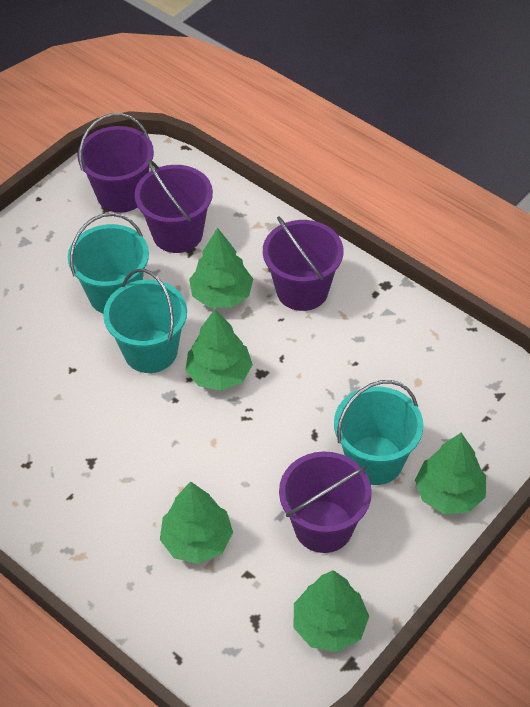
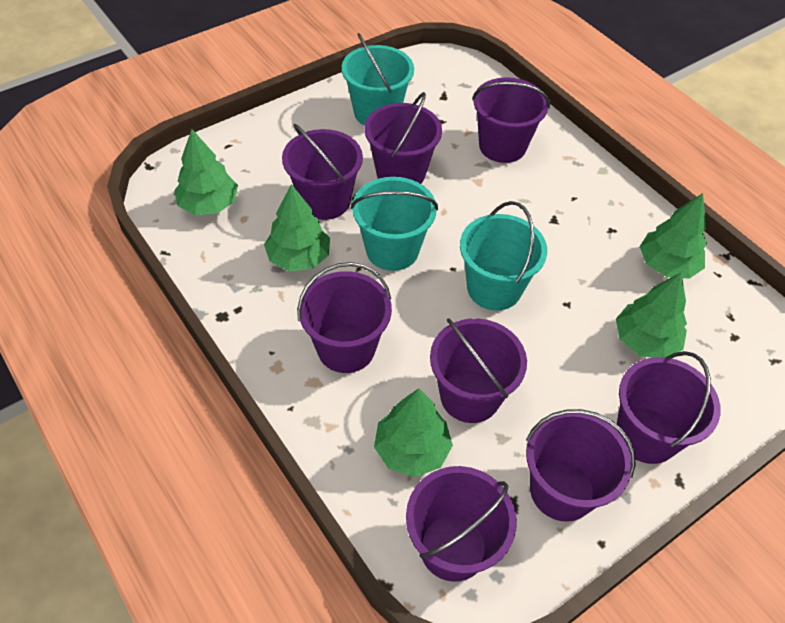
purple bucket: [77,113,154,213] [135,160,213,253] [263,216,343,311] [279,451,372,553] = 4 -> [282,124,363,220] [297,262,392,373] [365,92,442,184] [406,466,517,582] [430,318,527,423] [472,77,550,163] [526,409,636,522] [617,351,721,464] = 8

